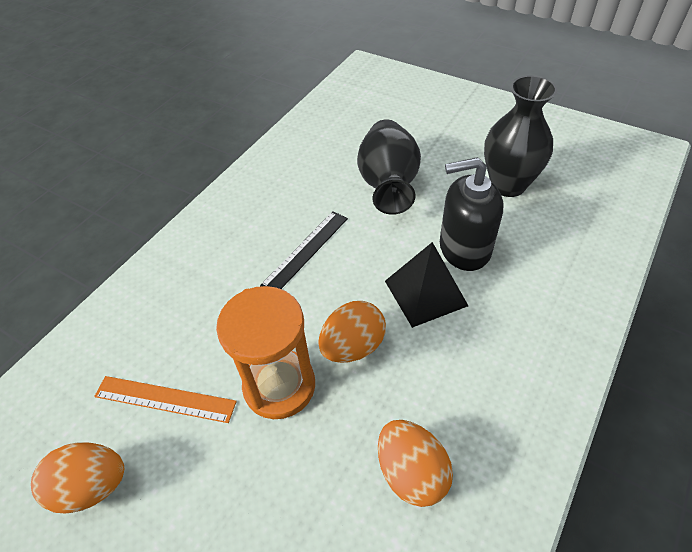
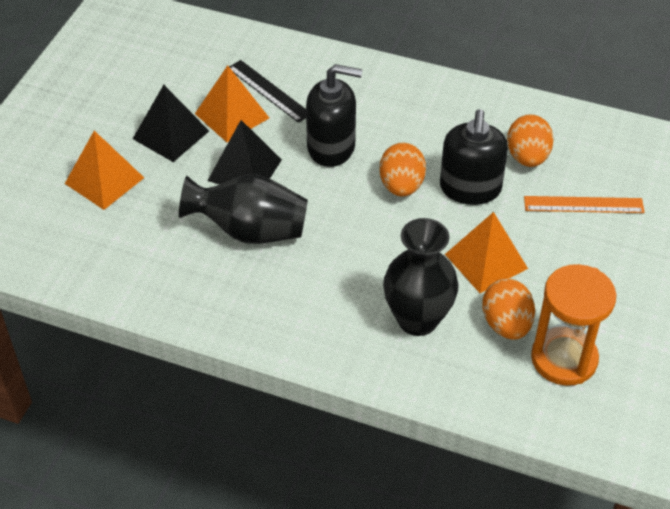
black pyramid: [385,242,468,328] = 1 -> [133,85,209,162] [208,120,282,185] = 2
black soap dispenser: [440,157,503,271] = 1 -> [306,64,363,167] [440,109,508,205] = 2
orange pyramid: none = 0 -> [65,131,144,210] [195,65,269,142] [445,212,528,293] = 3

